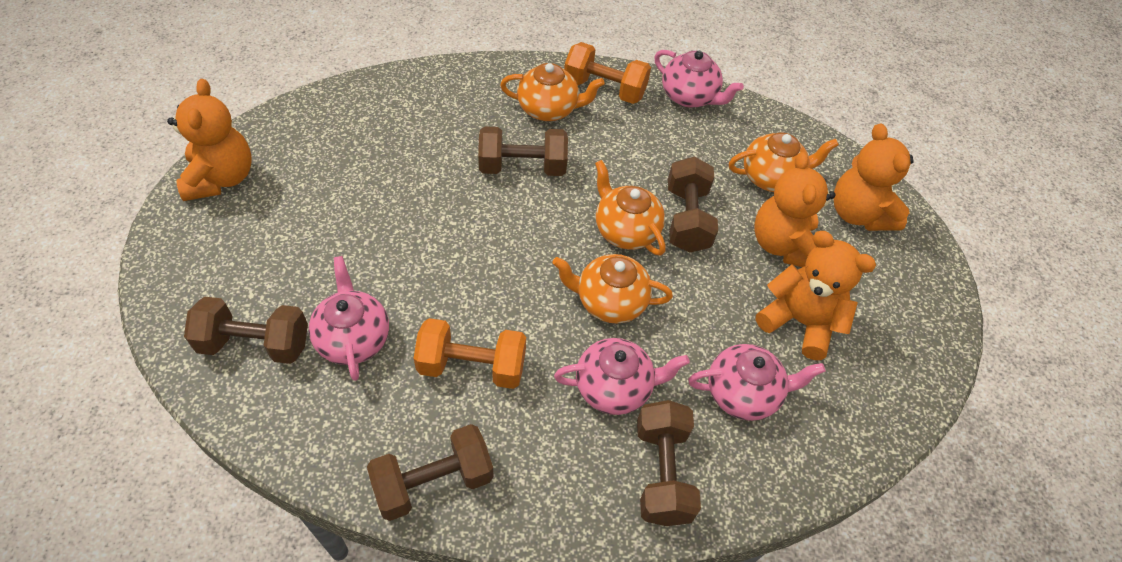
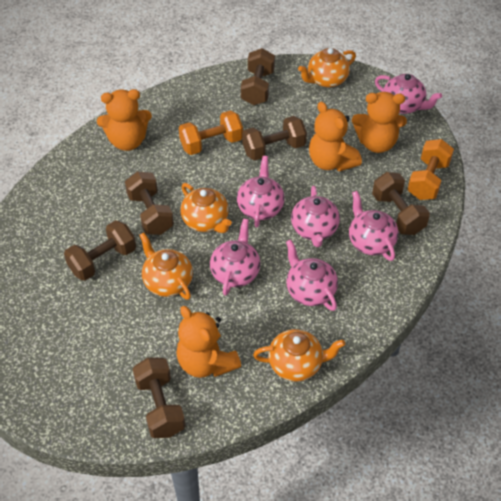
brown dumbbell: [184,297,308,364] [367,424,494,521] [478,126,568,176] [637,400,701,526] [668,157,718,253] = 5 -> [64,220,136,281] [125,171,174,235] [133,357,185,438] [241,48,275,105] [242,116,307,160] [372,172,430,235] = 6
pink teapot: [309,256,389,381] [554,338,690,415] [654,50,744,107] [688,344,825,421] = 4 -> [210,219,260,296] [237,156,284,227] [286,240,338,311] [291,186,340,247] [349,191,398,261] [375,74,442,114] = 6

